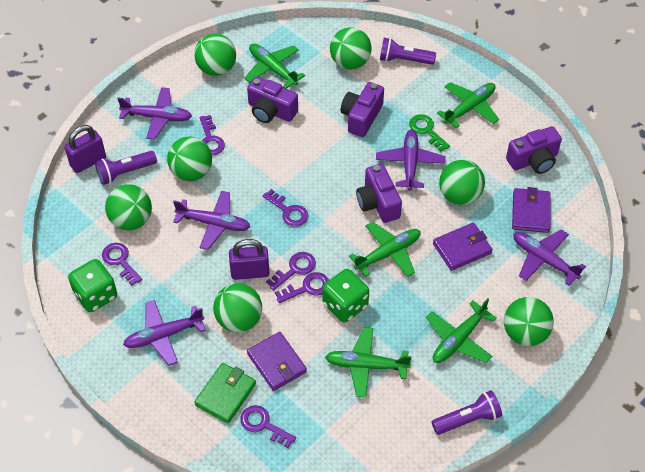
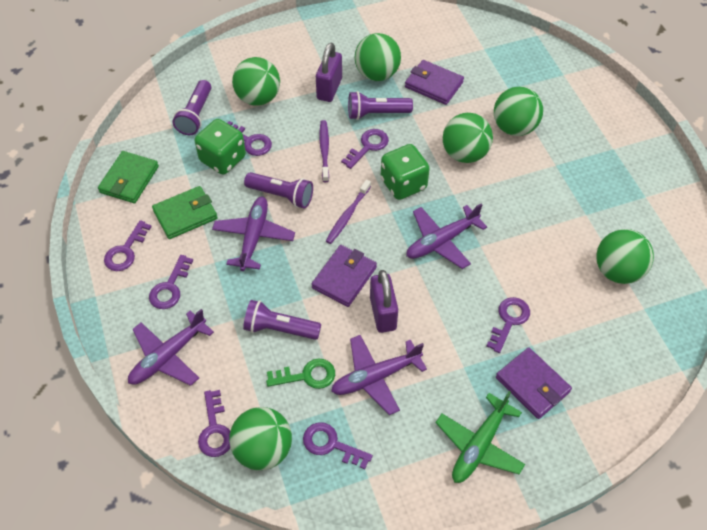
green ball: [105,184,152,230] [167,136,212,181] [194,34,236,76] [213,283,262,332] [330,27,371,69] [439,160,485,205] [504,297,554,346] = 7 -> [229,407,292,470] [232,57,280,106] [355,33,401,81] [443,113,493,163] [494,87,543,136] [596,229,654,284] = 6
green plane: [244,43,305,89] [325,327,412,398] [349,222,420,277] [426,298,497,363] [437,82,499,129] = 5 -> [436,391,525,483] = 1
green wallet: [194,363,256,424] = 1 -> [98,151,159,203] [152,186,218,239] = 2
purple camera: [247,77,298,123] [341,82,384,137] [356,164,402,223] [506,126,562,174] = 4 -> none = 0
purple flashlight: [95,151,157,185] [380,38,436,65] [432,390,502,435] = 3 -> [172,80,211,135] [243,300,321,340] [244,172,313,209] [348,91,413,120] = 4
purple key: [102,243,142,286] [199,115,225,155] [240,405,296,448] [263,189,309,226] [266,252,316,291] [275,272,329,303] = 6 -> [104,220,152,271] [149,255,193,309] [198,390,230,457] [227,121,272,156] [303,422,373,469] [341,129,389,169] [486,297,530,353] = 7
purple plane: [117,87,192,140] [123,300,206,366] [173,191,250,250] [376,129,445,190] [513,229,586,285] = 5 -> [128,309,214,386] [212,197,295,271] [331,335,427,415] [406,203,487,269] = 4
purple toothbrush: none = 0 -> [319,120,329,182] [326,179,371,244] = 2

